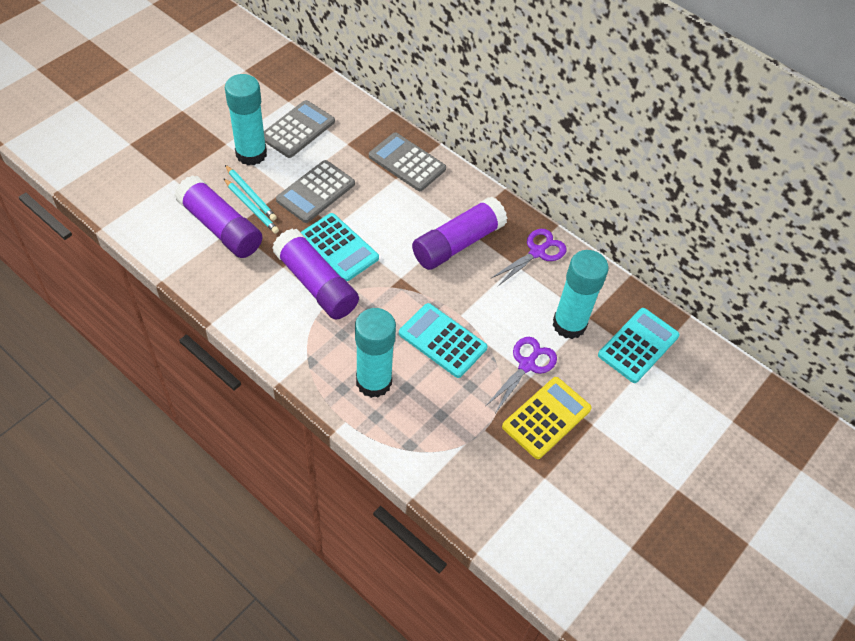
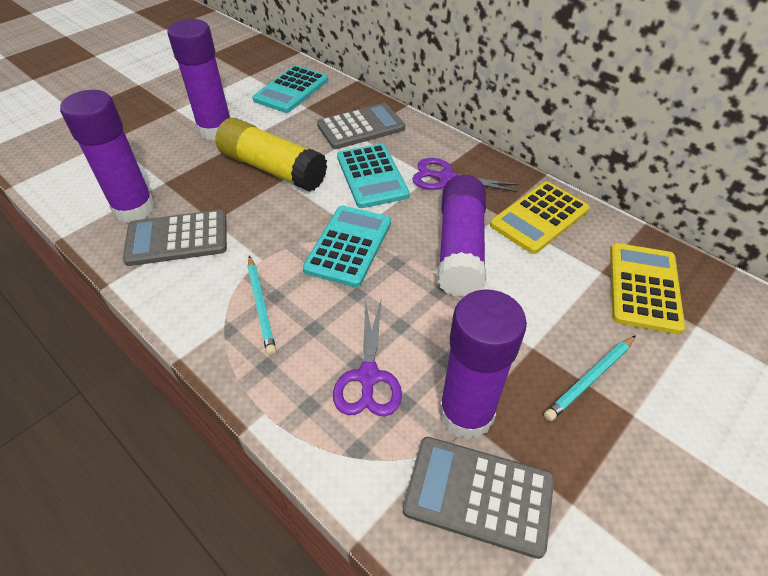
purple glue stick: [175,175,263,258] [272,228,359,319] [412,197,507,270] = 3 -> [60,90,156,223] [167,19,231,140] [438,175,486,297] [439,290,527,440] = 4
turquoise glue stick: [225,74,267,165] [355,308,396,398] [553,250,609,339] = 3 -> none = 0
yellow calculator: [502,377,592,459] = 1 -> [490,181,590,254] [610,243,685,334] = 2
yellow glue stick: none = 0 -> [215,118,327,192] = 1

